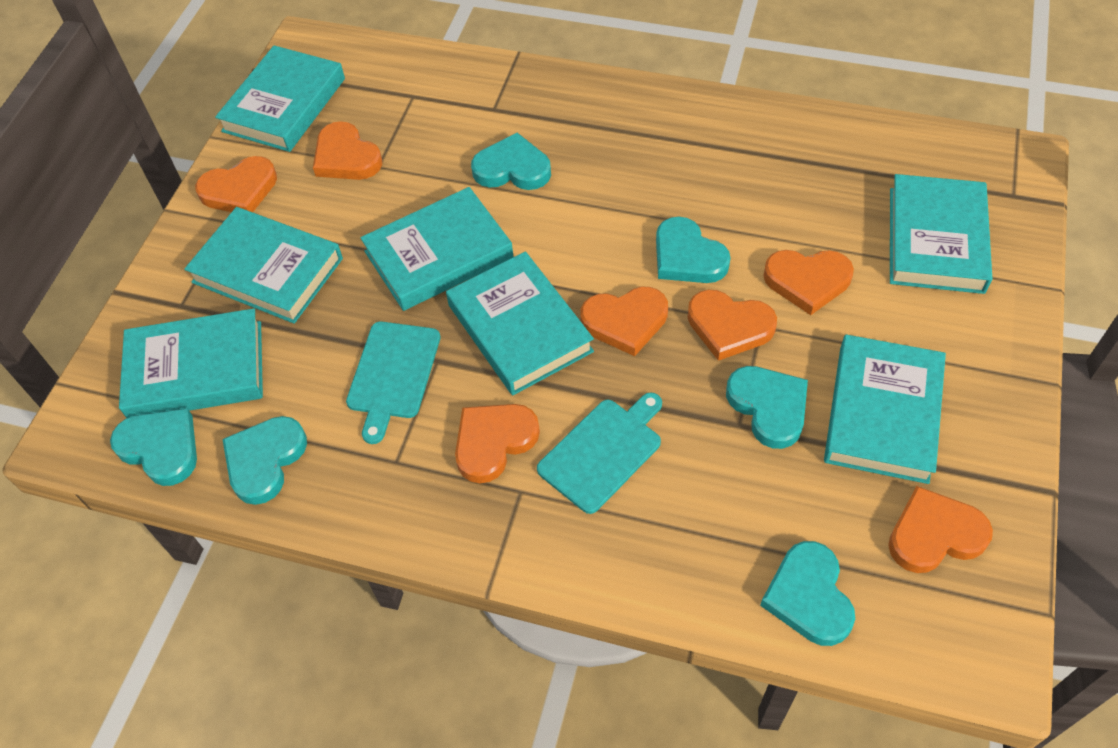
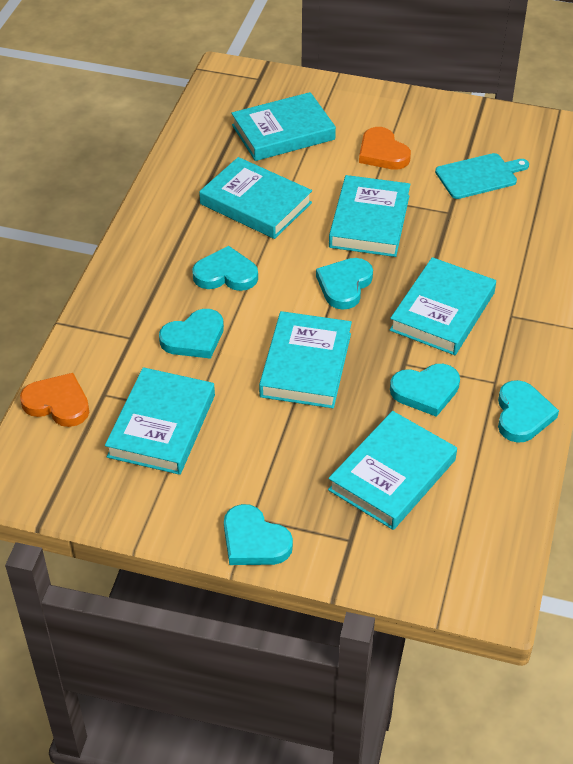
orange heart: [195,156,277,212] [313,121,382,180] [455,404,540,483] [581,287,668,356] [688,290,777,361] [763,250,854,315] [888,486,993,573] = 7 -> [20,373,89,427] [359,127,411,170] = 2
turquoise cutting board: [346,322,441,444] [537,392,662,514] = 2 -> [435,153,529,199] = 1

